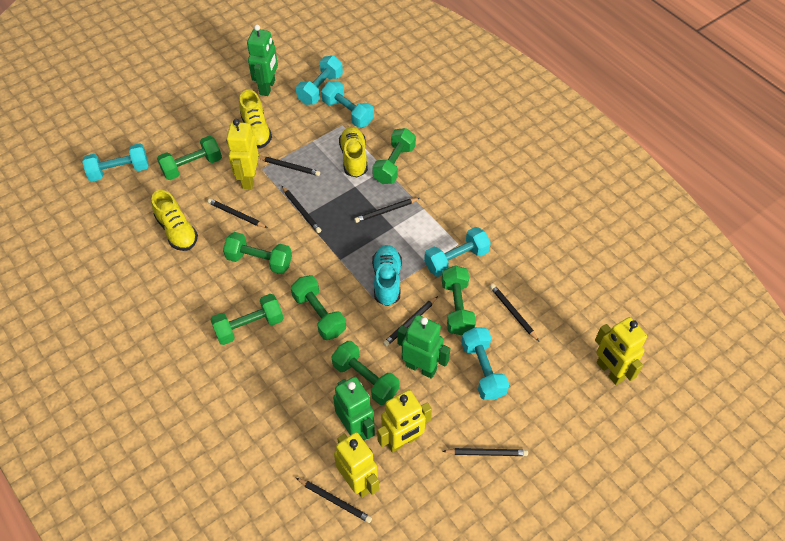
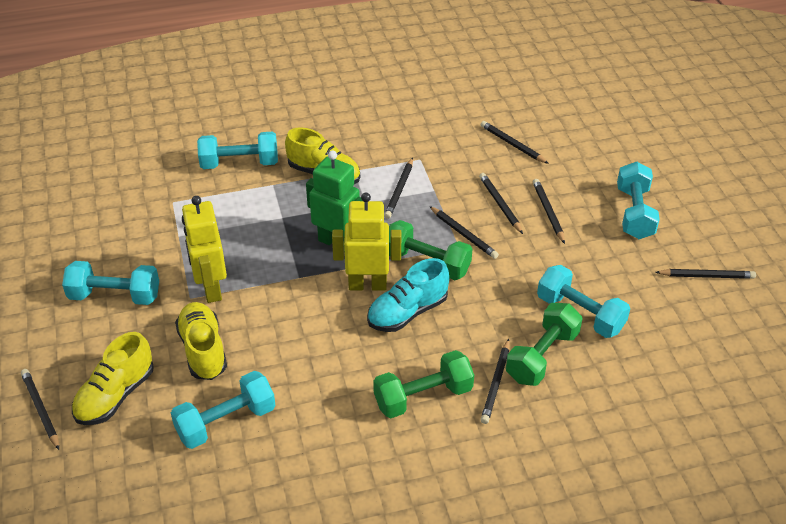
green dumbbell: [157,136,222,180] [210,294,283,345] [223,232,292,274] [291,275,346,340] [331,341,399,405] [372,128,416,184] [442,265,476,335] = 7 -> [373,350,474,418] [389,220,472,280] [506,303,582,386] = 3
green robot: [247,25,278,96] [333,377,375,440] [397,315,451,379] = 3 -> [306,151,362,245] = 1
yellow robot: [227,119,259,189] [334,432,379,498] [377,390,432,452] [595,317,647,385] = 4 -> [182,196,227,303] [332,193,401,290] = 2

